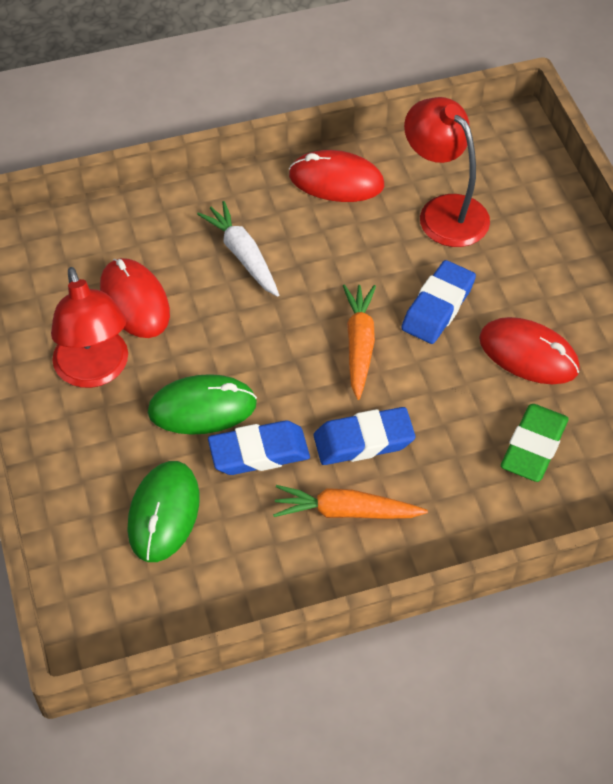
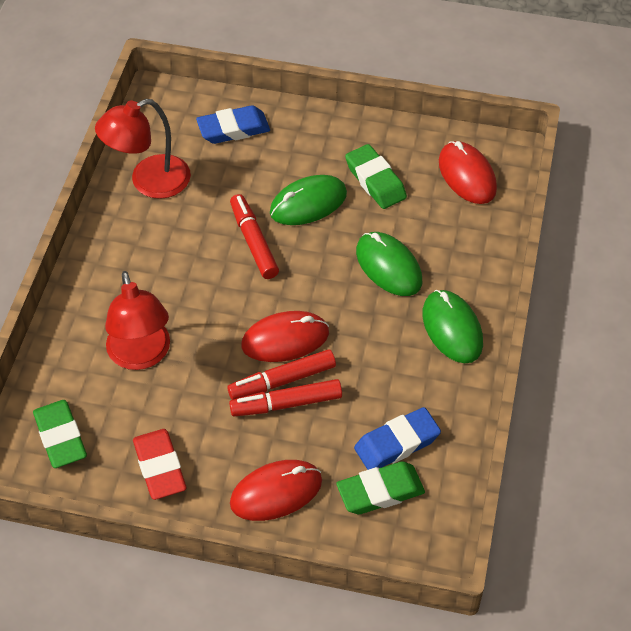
blue eraser: [208,420,310,475] [314,407,415,465] [401,260,476,344] = 3 -> [196,105,270,144] [354,407,441,470] = 2
green eraser: [501,404,569,482] = 1 -> [33,400,87,468] [336,461,425,514] [345,144,407,209] = 3
green mouse: [127,461,200,562] [148,374,257,435] = 2 -> [270,175,347,225] [356,232,422,296] [423,290,483,363] = 3
orange carrot: [273,485,428,519] [343,284,376,400] = 2 -> none = 0
red eraser: none = 0 -> [133,429,186,500] = 1
red marker: none = 0 -> [227,349,336,400] [229,379,342,417] [230,194,279,279] = 3
white carrot: [197,201,279,297] = 1 -> none = 0

